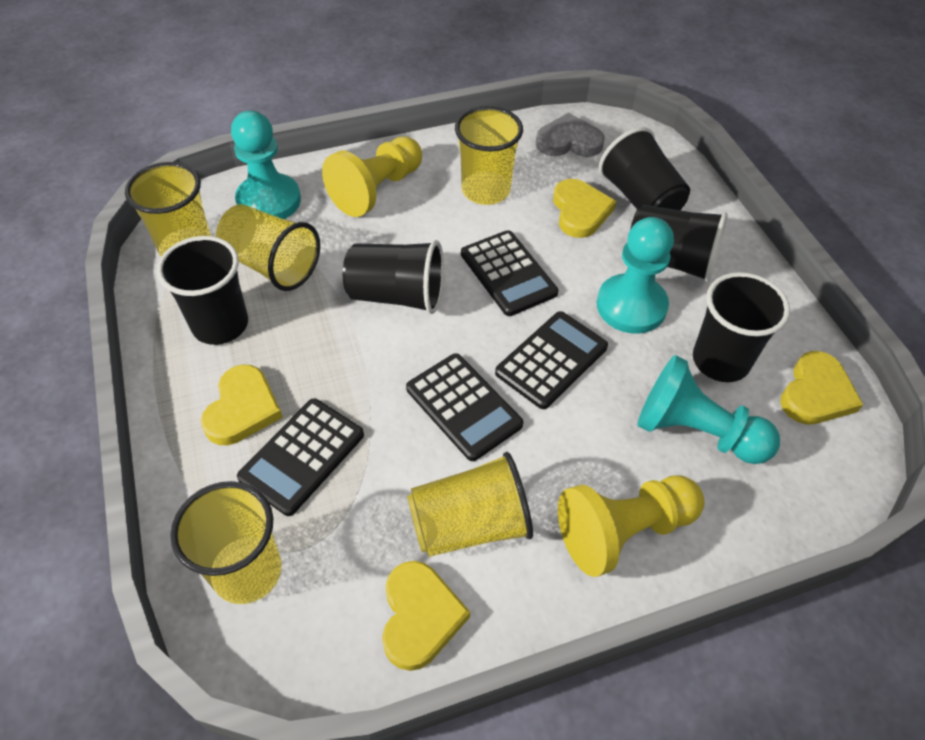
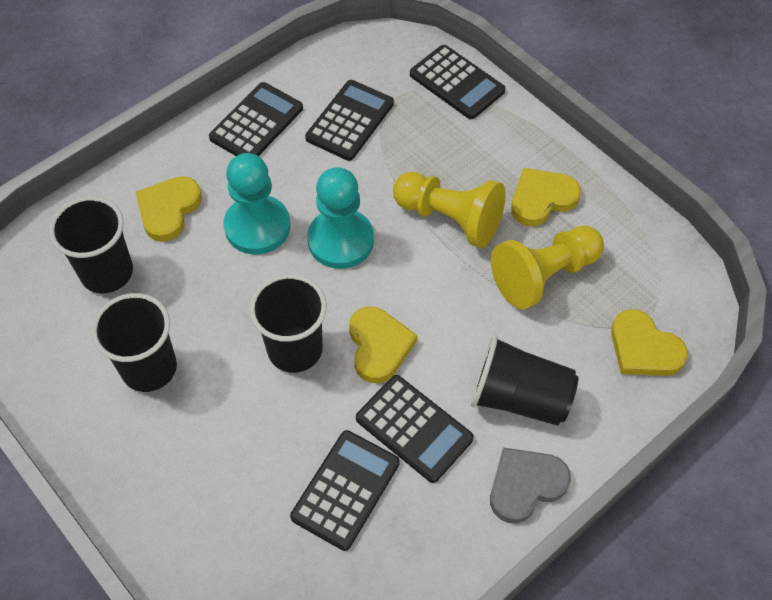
black calculator: [237,398,364,516] [406,353,523,461] [461,230,558,316] [495,311,608,409] = 4 -> [209,82,303,156] [290,430,400,551] [305,80,394,161] [356,375,474,483] [410,45,505,119] = 5
black cup: [157,236,248,345] [343,240,444,314] [599,127,690,210] [630,205,728,283] [693,272,790,382] = 5 -> [49,196,133,293] [91,293,177,392] [249,274,327,373] [471,335,578,426] = 4
turquoise pawn: [231,111,301,219] [597,217,674,334] [637,355,780,464] = 3 -> [223,153,290,255] [307,167,374,269] = 2
yellow cup: [125,162,211,257] [170,481,282,604] [216,204,320,291] [407,452,533,557] [455,106,523,205] = 5 -> none = 0

